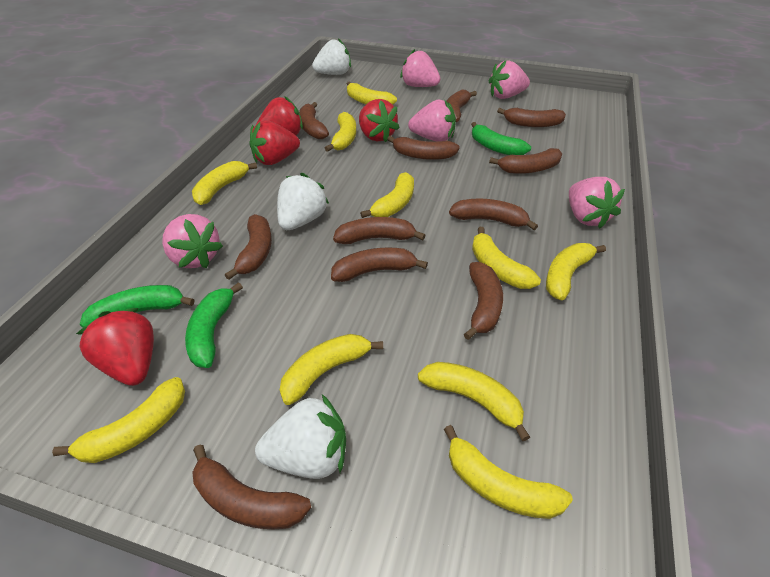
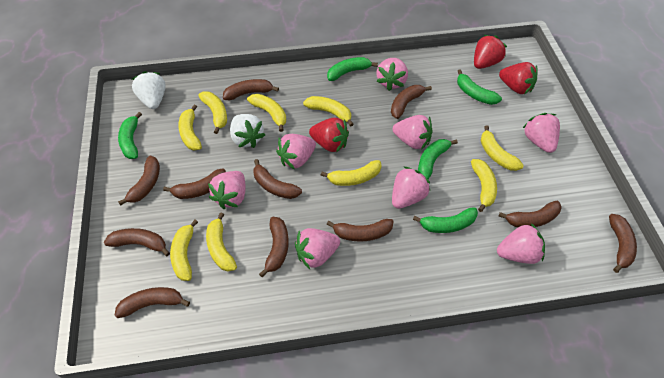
green banana: [80,285,194,328] [185,282,243,368] [471,122,531,155] = 3 -> [118,112,142,159] [327,57,378,81] [413,207,478,233] [418,139,458,179] [457,69,502,105] = 5
pink strawberry: [162,214,223,268] [400,49,440,87] [408,100,456,142] [489,60,530,99] [569,177,625,229] = 5 -> [208,171,246,209] [276,134,316,169] [295,228,340,269] [376,58,408,91] [392,167,430,209] [393,115,432,150] [497,223,545,264] [523,113,560,153] = 8
red strawberry: [76,308,154,386] [249,120,300,165] [257,96,303,136] [359,99,400,142] = 4 -> [309,118,349,153] [474,35,507,69] [499,62,538,94] = 3
white strawberry: [255,394,346,479] [277,173,329,230] [312,38,351,75] = 3 -> [132,71,166,109] [230,114,265,148] = 2
yellow banana: [52,377,185,463] [192,161,257,205] [280,334,383,405] [325,112,356,152] [347,81,397,105] [360,172,414,218] [418,362,530,441] [444,425,573,519] [472,227,541,289] [546,243,606,300] = 10 -> [170,220,198,281] [178,105,202,151] [198,91,227,134] [206,212,237,272] [247,94,286,132] [303,96,354,127] [321,160,381,186] [471,159,497,212] [481,125,524,171] = 9

